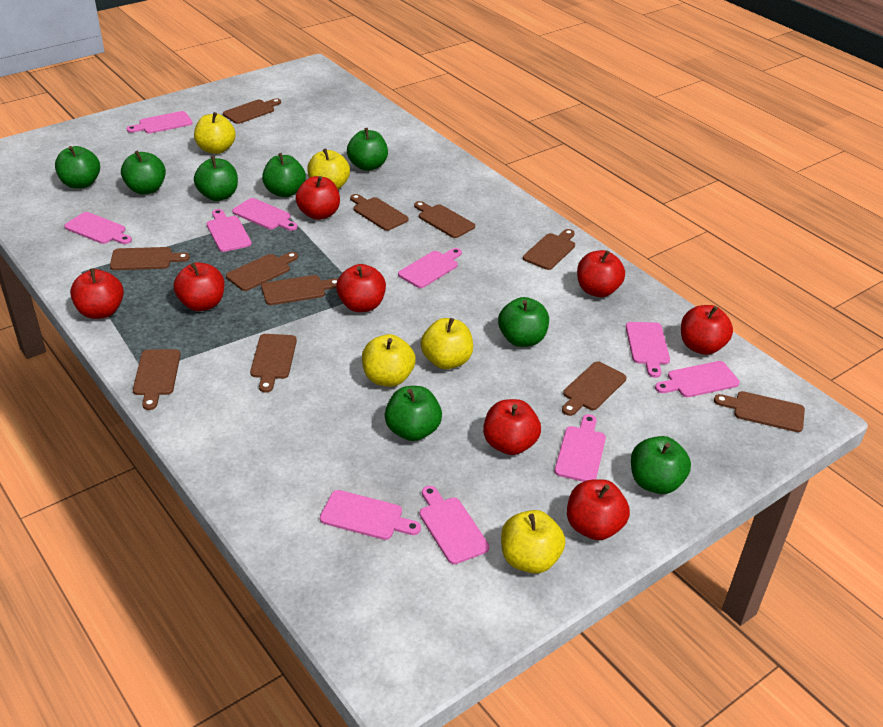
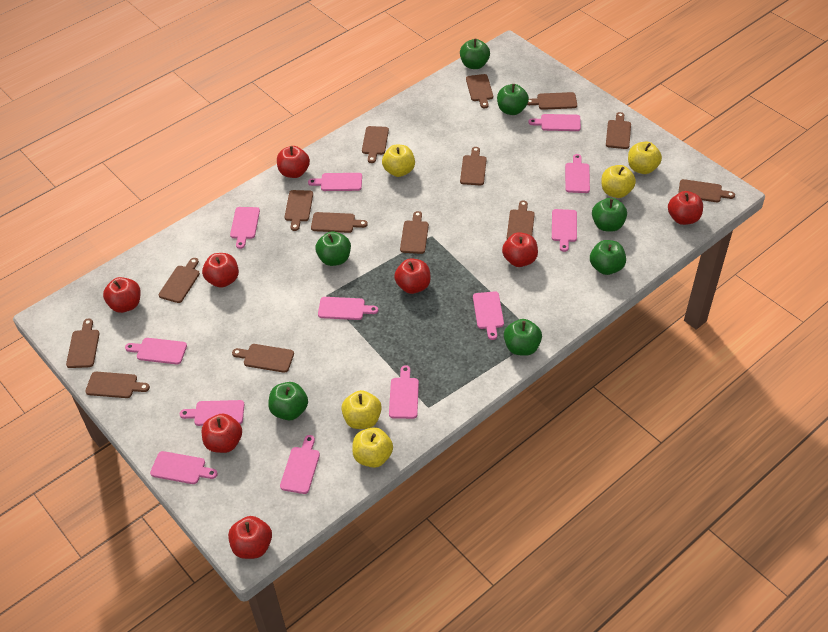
brown cutting board: [110,247,190,270] [133,349,180,410] [223,98,281,124] [226,252,298,291] [250,334,297,393] [261,275,338,305] [350,194,409,231] [414,201,475,238] [523,229,575,270] [562,361,627,416] [714,391,805,432] = 11 -> [66,319,100,368] [85,372,150,398] [159,258,200,303] [232,344,294,373] [285,190,313,231] [311,212,368,233] [362,126,389,163] [400,211,429,254] [460,147,487,185] [466,74,493,108] [507,200,535,239] [527,92,577,110] [606,112,631,149] [678,179,735,202] = 14
green apple: [55,146,100,189] [121,151,166,194] [194,156,238,201] [262,153,306,197] [347,128,388,171] [385,386,442,441] [498,297,549,347] [631,436,691,494] = 8 -> [268,382,308,420] [315,231,351,266] [460,39,490,69] [497,84,529,115] [504,319,542,356] [590,240,626,275] [592,198,627,232] = 7
pink cutting board: [64,212,132,244] [126,111,193,134] [207,209,252,252] [232,198,297,231] [320,490,421,540] [398,248,462,288] [419,486,489,564] [554,414,606,482] [626,322,670,378] [655,361,740,397] = 10 -> [125,338,187,364] [150,451,218,484] [180,400,244,426] [230,207,260,249] [280,435,320,494] [308,173,362,191] [318,297,378,320] [389,365,419,419] [473,292,504,340] [528,114,581,131] [552,209,577,252] [565,154,590,193] = 12

